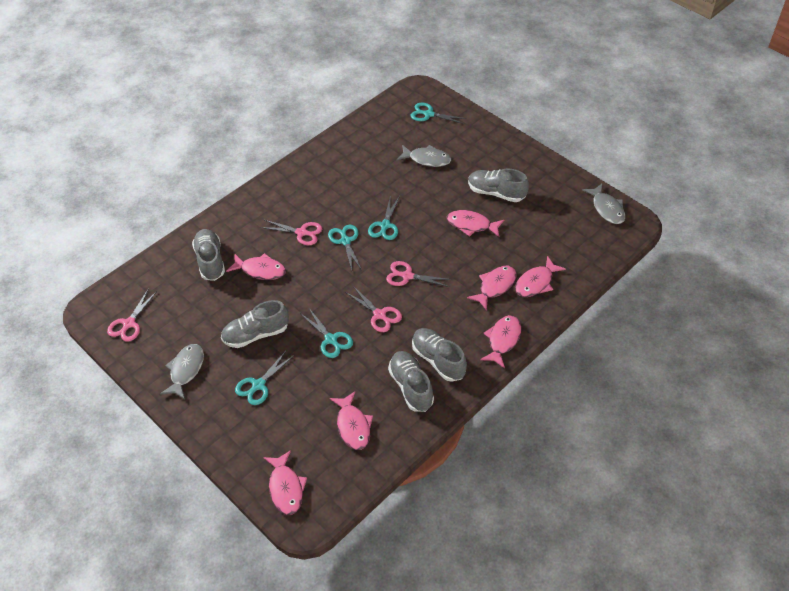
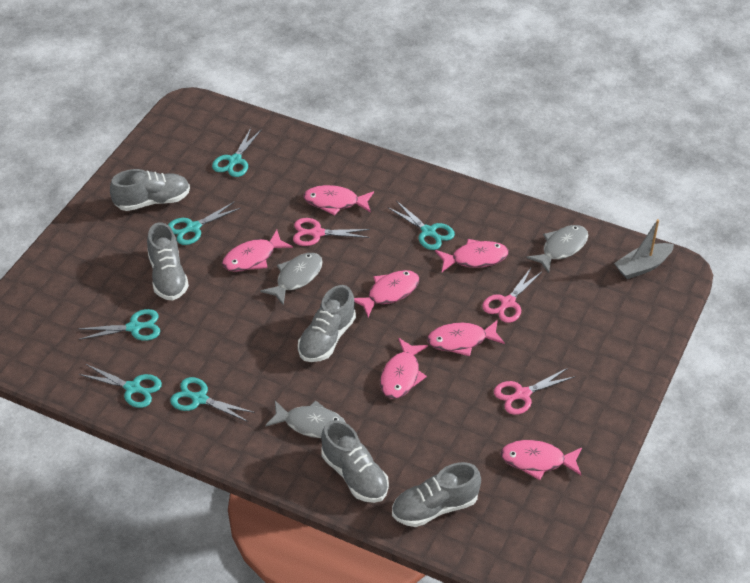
grey boat: none = 0 -> [614,219,674,279] = 1
pink scissors: [107,290,157,342] [261,220,322,245] [345,286,402,332] [386,261,452,287] = 4 -> [293,218,370,246] [482,268,542,323] [494,368,574,415] = 3
turquoise scissors: [235,351,293,405] [301,308,353,358] [328,225,362,270] [368,195,400,240] [411,103,467,124] = 5 -> [78,309,160,341] [79,364,162,408] [168,202,241,245] [170,377,255,422] [212,128,262,177] [388,201,455,250] = 6

